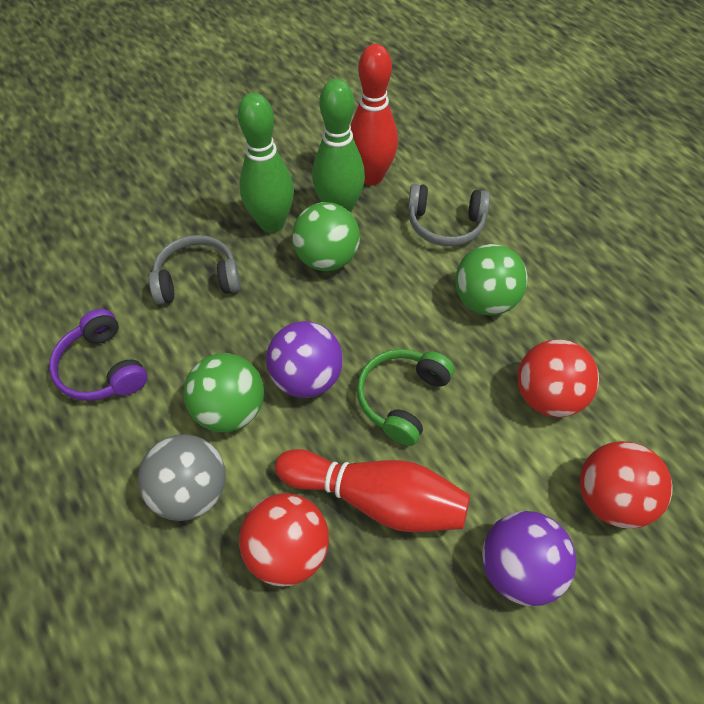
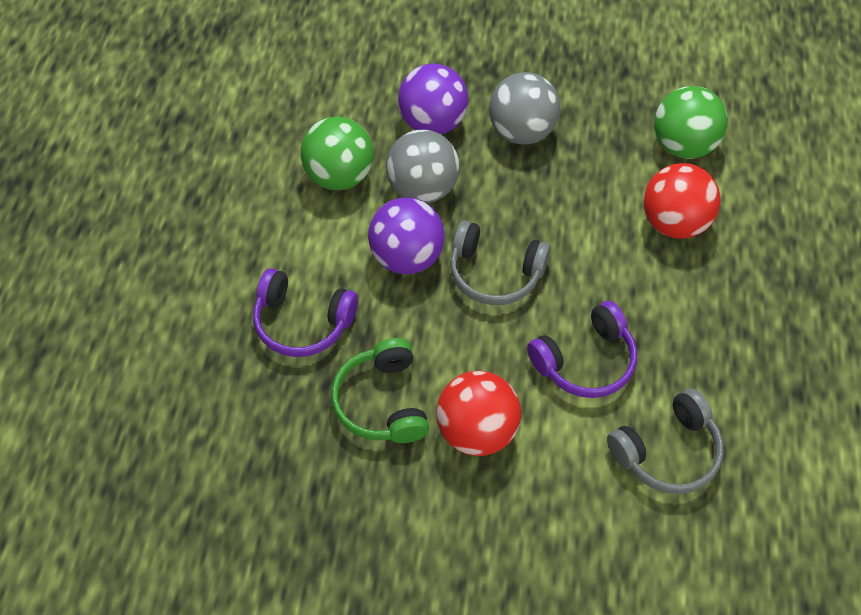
green ball: [183,353,264,432] [292,202,360,271] [455,244,528,315] = 3 -> [301,117,374,190] [654,86,728,159] = 2
green bowling pin: [238,93,294,233] [312,79,365,213] = 2 -> none = 0
grey ball: [138,434,226,521] = 1 -> [386,129,459,203] [489,72,560,145] = 2
purple headphones: [49,309,147,401] = 1 -> [253,268,358,357] [527,301,637,398] = 2
red ball: [239,493,329,587] [517,339,599,417] [580,441,673,529] = 3 -> [436,371,521,456] [643,163,721,239] = 2
red bowling pin: [275,449,470,532] [351,44,398,185] = 2 -> none = 0

